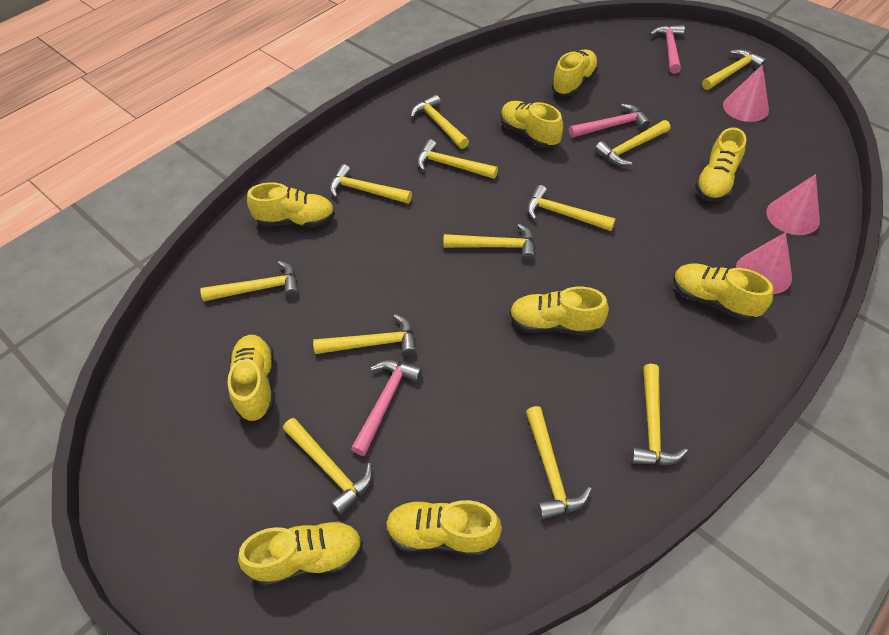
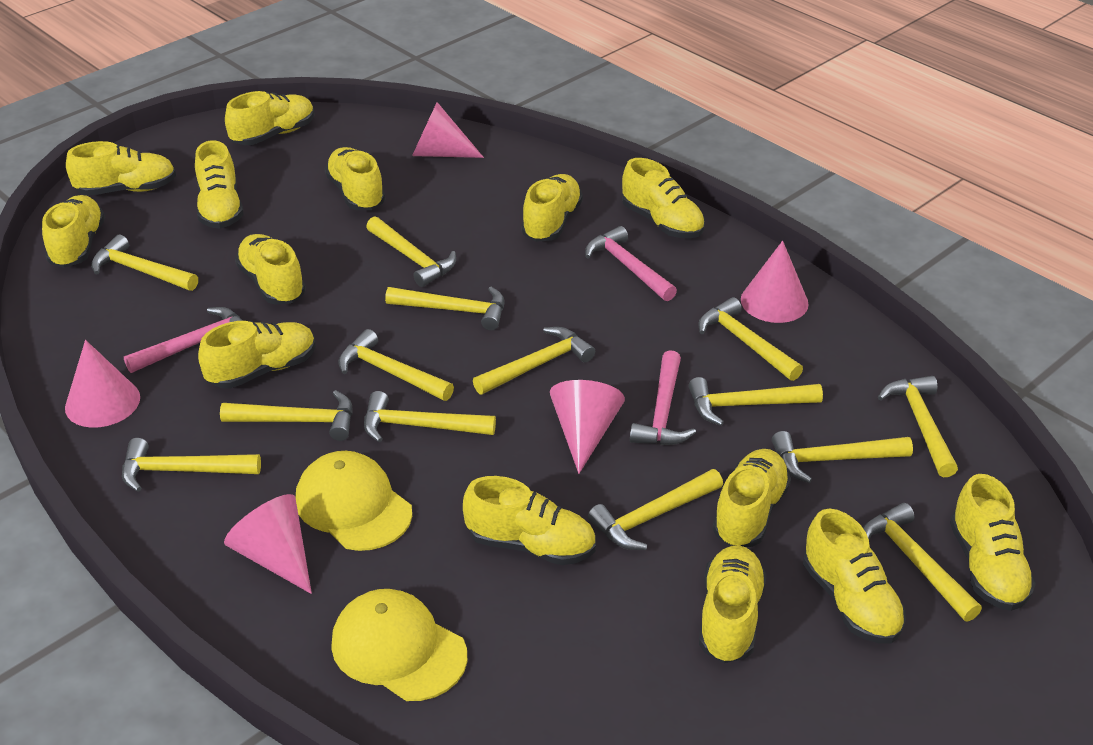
pink cone: [723,64,769,122] [736,232,792,294] [766,174,820,235] = 3 -> [65,340,140,428] [224,494,312,594] [412,102,484,158] [550,380,625,474] [741,241,809,323] = 5
yellow cap: none = 0 -> [296,451,412,551] [331,589,467,701] = 2
yellow hammer: [200,261,299,301] [283,418,373,515] [313,314,417,356] [329,164,412,204] [410,95,469,149] [417,139,498,179] [443,224,535,261] [526,406,592,520] [527,185,615,231] [595,120,670,166] [631,364,688,465] [702,49,767,90] = 12 -> [91,234,198,291] [122,438,261,492] [220,390,353,441] [338,329,454,401] [364,391,496,442] [366,216,456,287] [385,287,504,330] [473,327,595,394] [588,469,723,550] [688,377,823,426] [698,297,803,381] [772,431,913,483] [862,503,982,621] [878,376,958,477] = 14
yellow shoe: [228,335,274,421] [238,520,363,587] [247,182,335,227] [386,500,502,557] [500,101,563,148] [509,286,609,336] [552,49,598,96] [673,263,773,321] [695,127,746,202] = 9 -> [42,195,105,268] [66,141,176,196] [195,140,243,229] [198,321,316,389] [225,91,315,145] [235,234,306,305] [325,147,385,210] [463,476,596,565] [521,174,583,242] [622,158,705,238] [699,545,767,663] [712,449,791,547] [803,509,906,644] [950,474,1036,611] = 14

